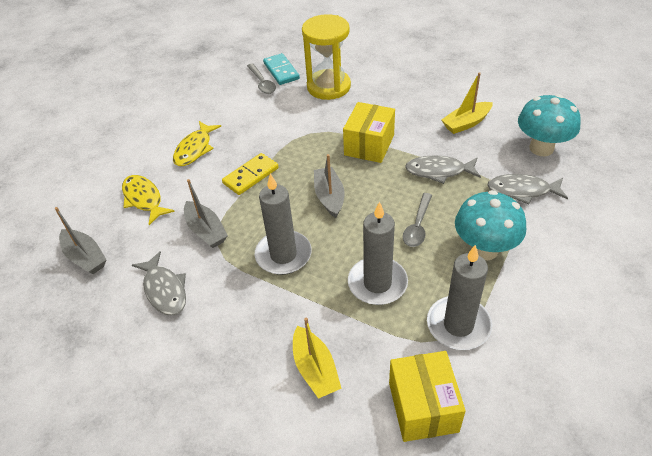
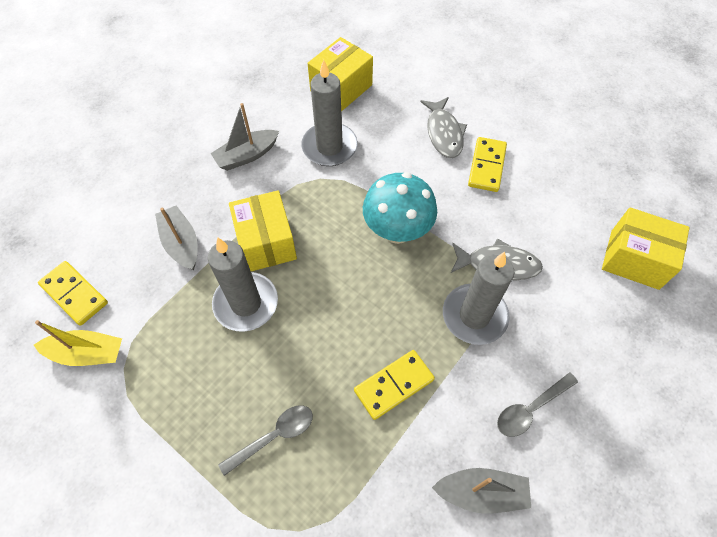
grey fish: [132,251,186,316] [405,155,481,184] [487,174,568,204] = 3 -> [420,97,467,158] [451,238,543,280] = 2
turquoise domino: [263,53,300,85] = 1 -> none = 0
turquoise mushroom: [455,190,526,260] [518,94,581,156] = 2 -> [363,172,437,244] = 1
yellow boat: [293,317,342,399] [441,72,493,134] = 2 -> [34,320,122,366] = 1
yellow box: [343,102,395,163] [389,351,466,442] = 2 -> [229,190,297,271] [308,37,373,111] [602,207,689,290] = 3
yellow domino: [222,153,279,195] = 1 -> [38,261,108,326] [354,350,435,420] [468,137,507,192] = 3
yellow fish: [122,175,175,225] [173,121,221,166] = 2 -> none = 0
yellow hourglass: [302,14,351,100] = 1 -> none = 0

